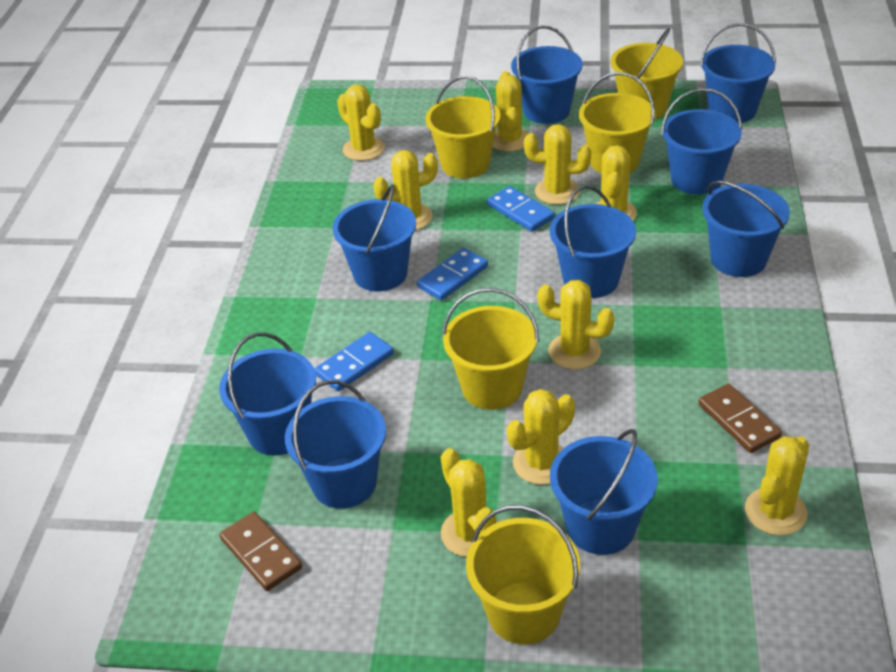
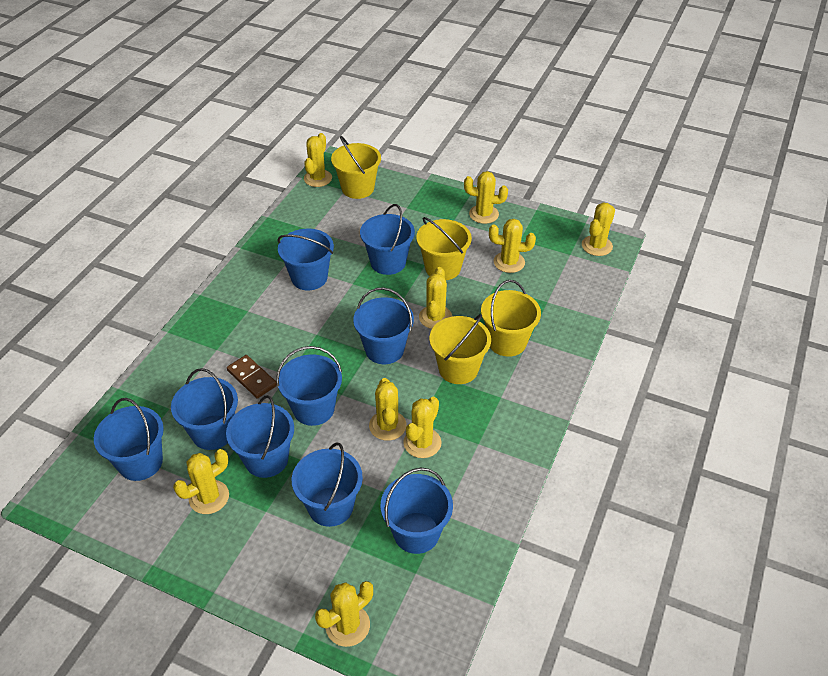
blue domino: [314,332,394,391] [417,248,488,301] [487,186,555,232] = 3 -> none = 0
brown domino: [220,512,302,591] [698,384,782,453] = 2 -> [227,355,277,398] = 1
yellow bucket: [425,76,500,178] [442,288,539,410] [466,505,580,644] [579,72,655,173] [611,28,683,119] = 5 -> [331,136,381,199] [417,217,472,280] [429,314,491,384] [481,280,541,357] = 4

